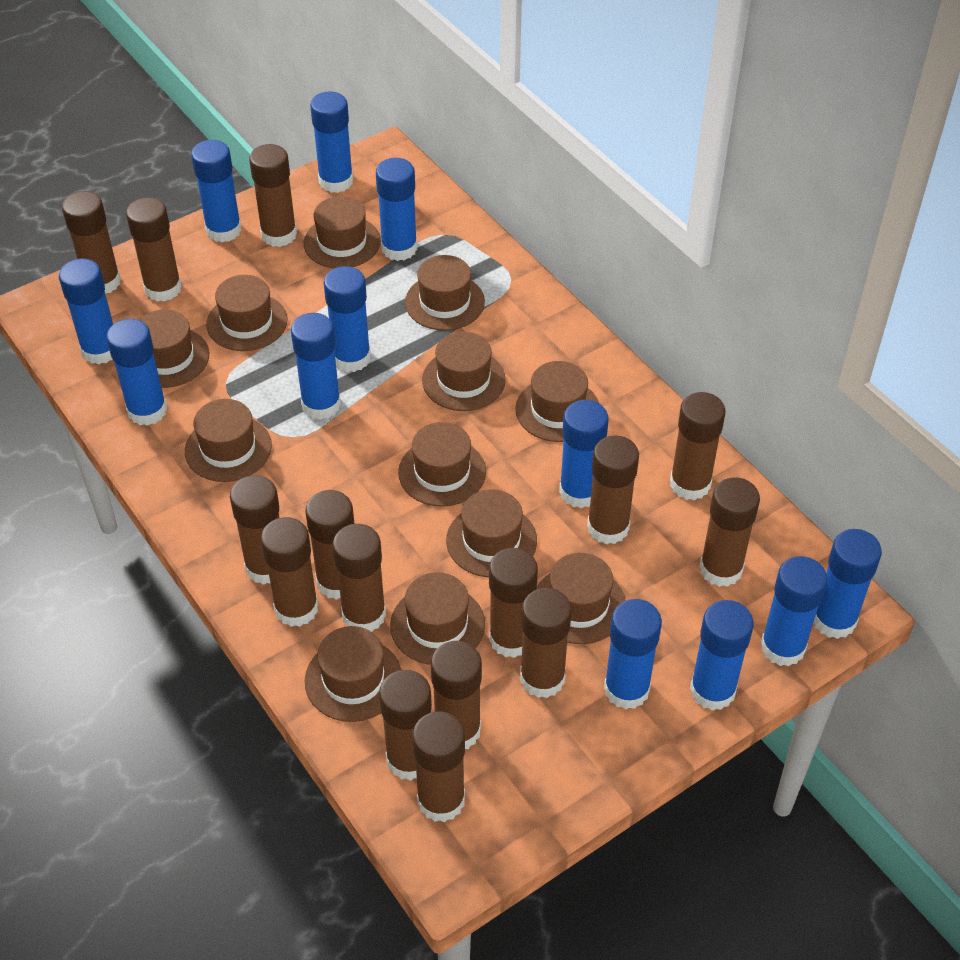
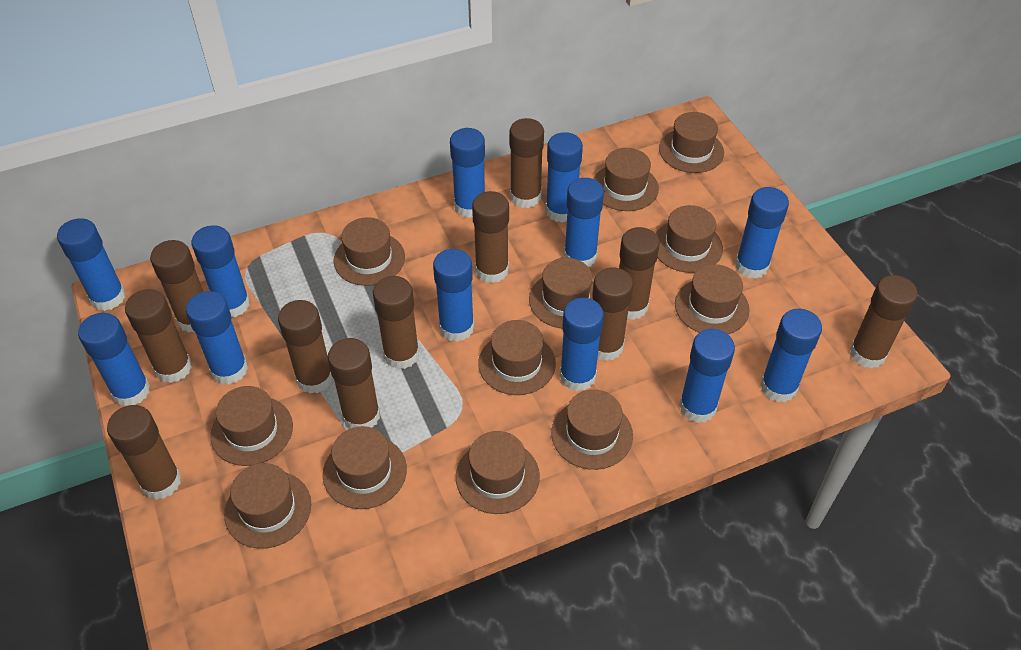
brown glue stick: [62,191,121,294] [126,197,182,302] [230,475,280,585] [249,144,297,247] [261,517,318,627] [305,490,354,600] [332,524,386,632] [379,670,432,781] [412,712,465,822] [431,641,482,749] [489,548,538,658] [520,588,572,698] [587,435,639,545] [670,392,726,500] [700,477,760,587] = 15 -> [107,405,182,500] [125,289,192,383] [150,240,203,333] [278,300,333,394] [328,338,380,429] [373,276,419,369] [472,191,509,283] [509,118,544,208] [592,268,633,361] [619,227,660,320] [850,275,918,369] = 11

